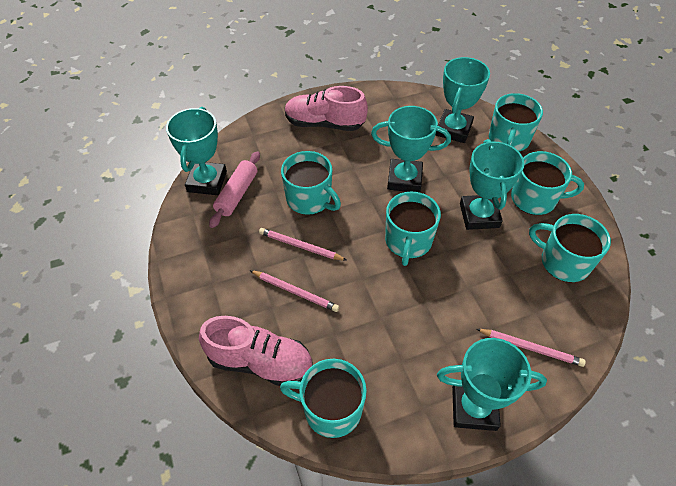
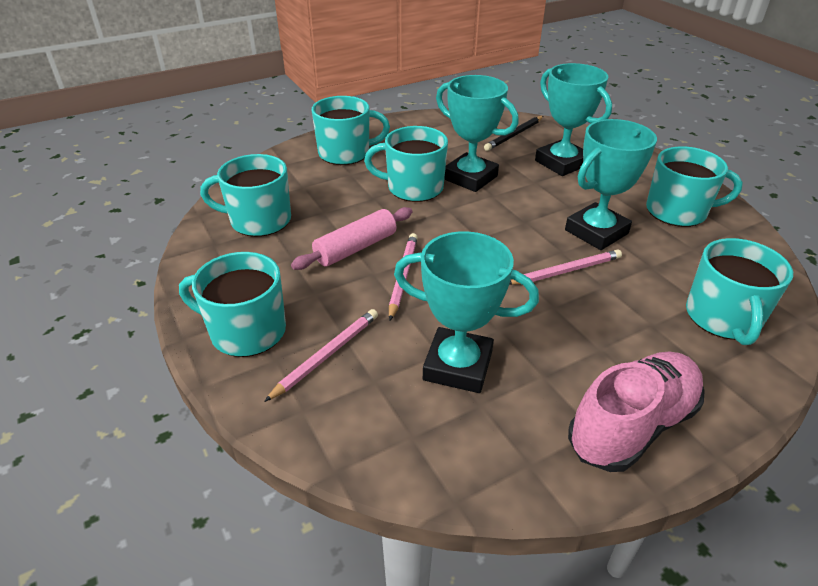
black pencil: none = 0 -> [484,116,543,151] = 1
pink shoe: [199,316,313,386] [285,86,368,131] = 2 -> [568,351,705,472] = 1
turquoise trophy: [166,107,227,195] [371,106,451,193] [435,57,490,143] [437,338,547,431] [460,139,524,230] = 5 -> [394,231,539,393] [436,75,519,192] [535,63,612,176] [565,119,657,250] = 4

